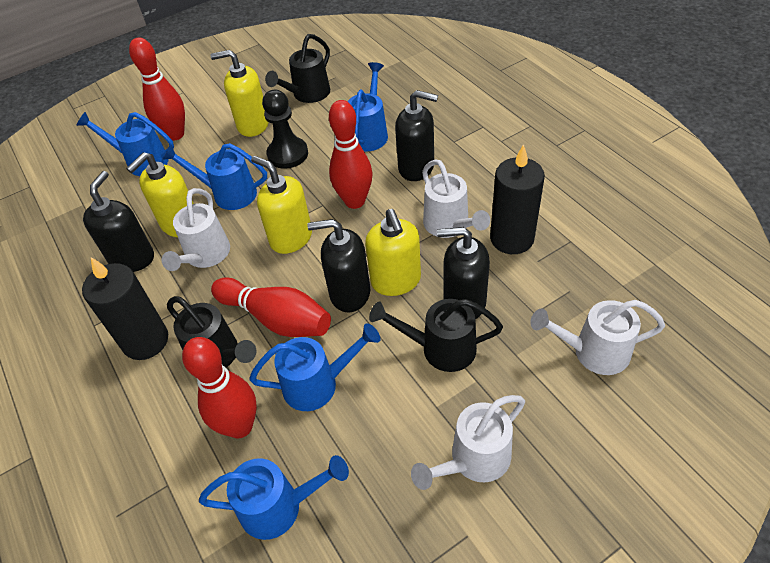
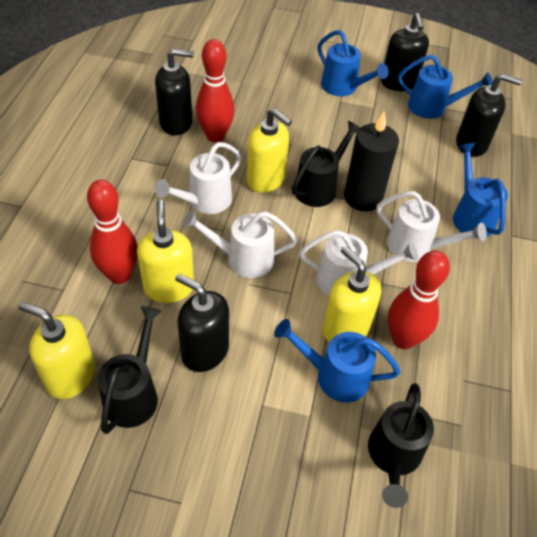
black candle: [82,257,168,360] [490,144,545,254] = 2 -> [344,112,399,211] = 1
black pawn: [262,90,308,169] = 1 -> none = 0
blue watering can: [76,112,174,176] [162,143,267,210] [199,455,349,540] [249,323,380,411] [347,62,388,151] = 5 -> [274,319,401,403] [317,30,389,96] [398,55,493,119] [453,143,508,238] = 4
red bowling pin: [129,37,185,141] [182,337,257,438] [211,277,331,337] [329,100,372,209] = 4 -> [87,180,138,284] [196,39,235,142] [388,250,450,349] = 3

